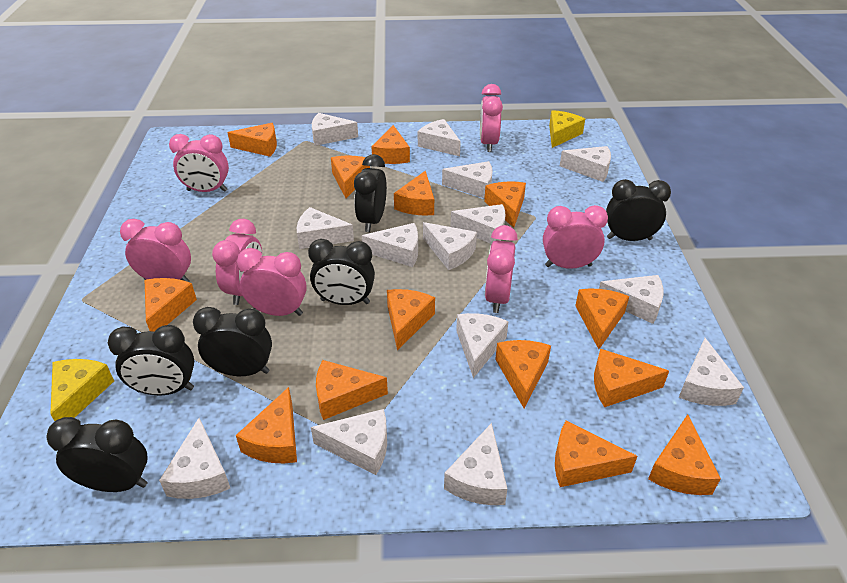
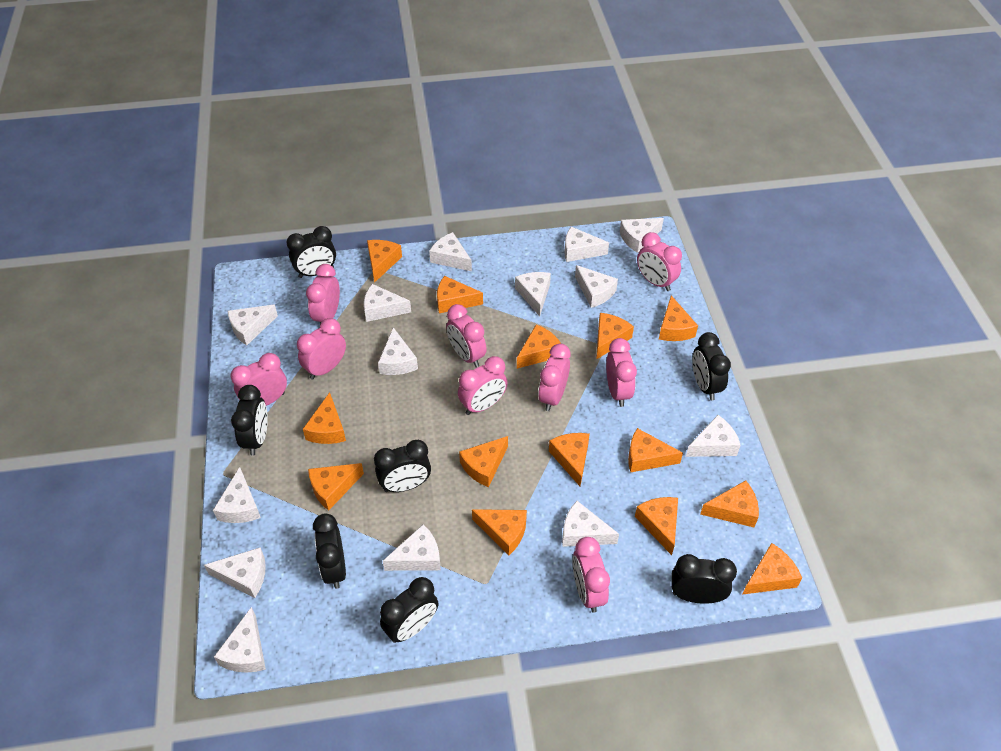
black clock: [46,417,147,492] [108,325,194,395] [193,307,272,376] [308,239,375,305] [354,154,387,232] [606,179,671,241] = 6 -> [231,385,268,456] [287,226,336,278] [313,514,346,589] [374,440,431,492] [380,577,438,643] [672,554,737,604] [693,332,731,400] = 7
pink clock: [120,219,191,282] [169,134,229,192] [212,219,263,305] [237,248,307,316] [480,84,503,152] [485,225,518,313] [543,205,608,269] = 7 -> [231,353,287,406] [297,318,346,380] [306,264,340,324] [446,304,487,368] [458,356,508,415] [538,344,570,411] [572,537,610,613] [606,338,637,407] [637,232,682,291] = 9
yellow cheese: [50,359,114,421] [549,110,585,148] = 2 -> none = 0

